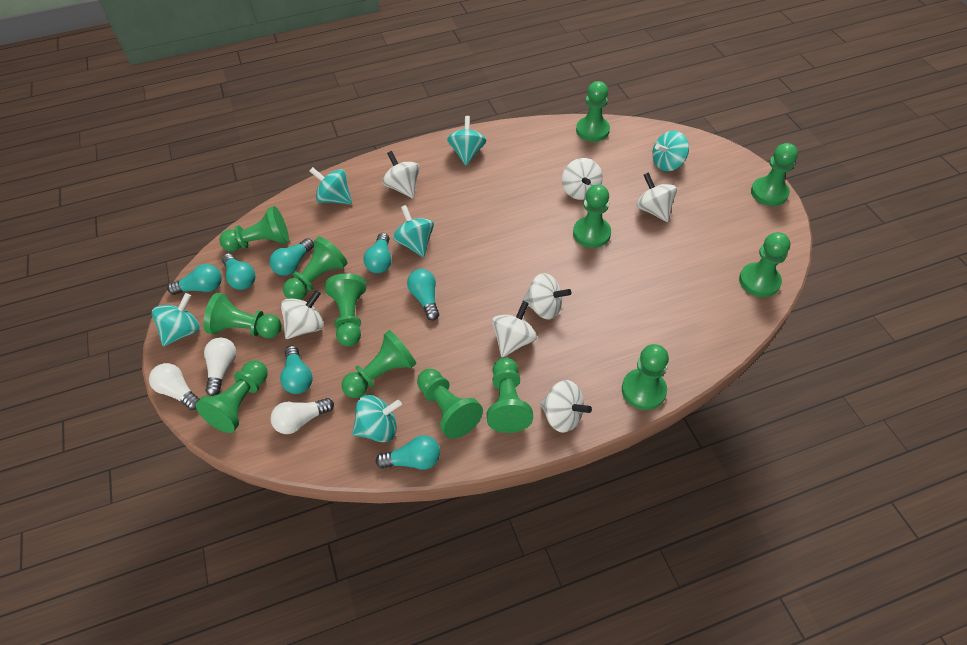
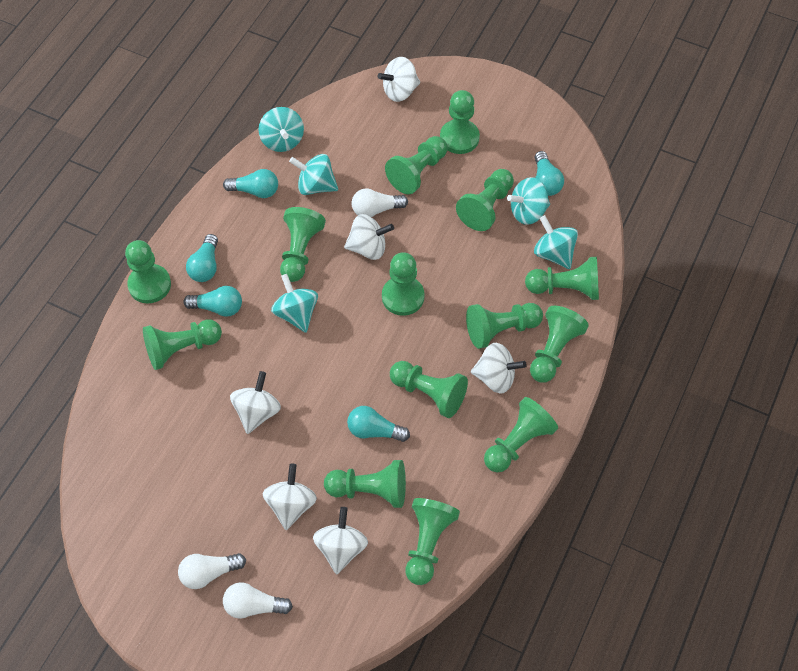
green pawn: [196,360,268,433] [203,293,282,338] [219,206,289,252] [283,236,347,300] [325,273,366,346] [342,330,416,398] [417,369,483,439] [487,357,533,433] [573,184,611,248] [576,81,610,142] [622,344,669,410] [739,232,790,297] [751,143,798,206] = 13 -> [125,240,171,303] [143,319,222,370] [280,207,326,282] [324,460,406,508] [382,252,425,316] [385,136,447,194] [390,361,468,418] [406,498,460,585] [440,90,480,154] [456,169,514,231] [466,303,543,349] [484,397,558,473] [525,257,599,300] [530,306,589,383] = 14
turquoise light bulb: [167,264,222,295] [222,253,255,290] [270,238,314,276] [280,346,313,394] [363,233,392,273] [376,435,440,470] [407,269,439,321] = 7 -> [184,286,242,317] [186,234,218,282] [223,169,278,198] [347,406,410,442] [534,151,564,196] = 5
turquoise spinning top: [152,293,200,346] [310,167,352,204] [352,395,402,442] [393,205,434,257] [447,116,486,166] [652,131,689,171] = 6 -> [259,107,304,152] [271,274,318,333] [289,154,338,195] [507,177,550,225] [534,215,578,269] = 5
white spinning top: [281,290,324,339] [382,151,419,198] [492,301,537,357] [522,273,571,320] [540,380,592,433] [562,158,603,200] [637,172,677,222] = 7 -> [230,371,281,434] [263,464,317,530] [313,507,368,574] [344,214,394,260] [378,57,420,102] [471,343,527,394] = 6

